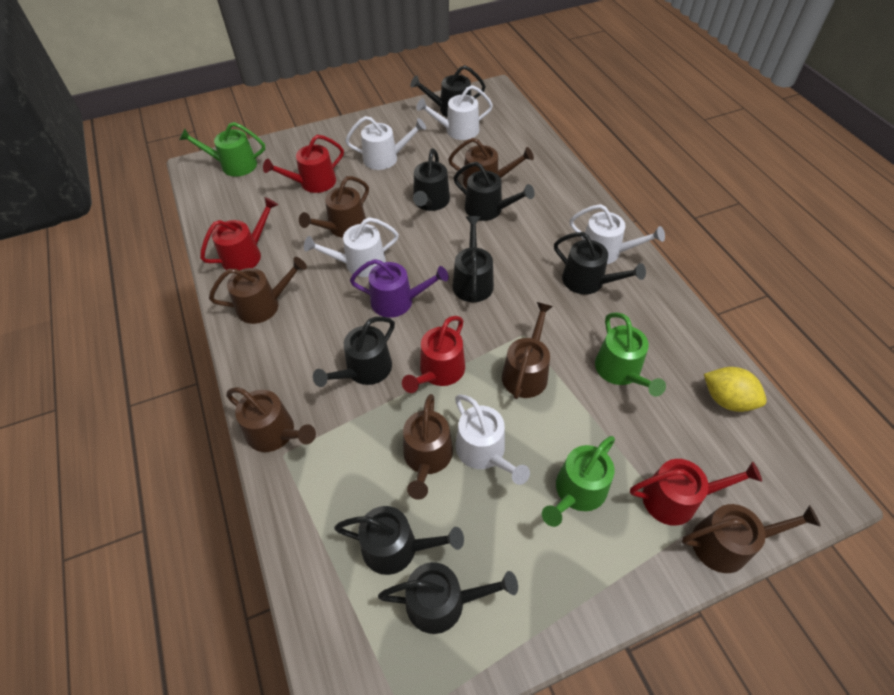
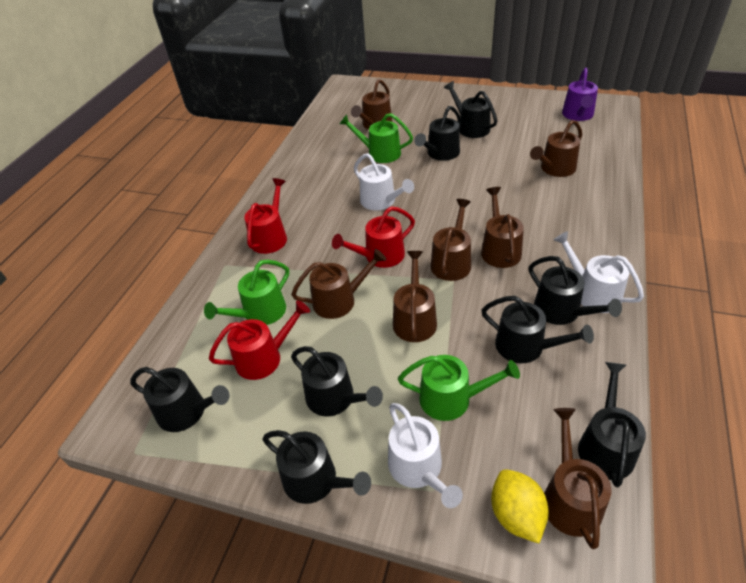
red watering can: [200,197,278,270] [263,135,344,193] [402,316,465,393] [630,459,762,526] = 4 -> [209,300,310,380] [244,178,287,254] [332,207,415,268] = 3
white watering can: [304,217,399,277] [345,116,426,170] [416,85,493,140] [455,394,530,485] [570,204,665,264] = 5 -> [354,153,414,210] [388,403,463,508] [554,231,644,313] = 3

